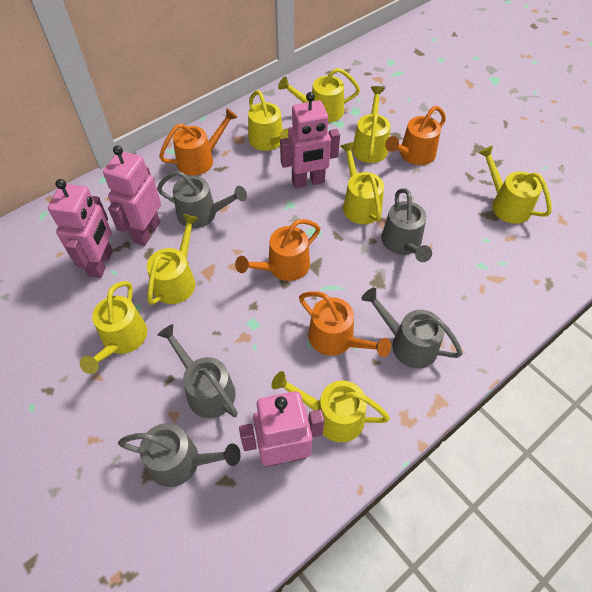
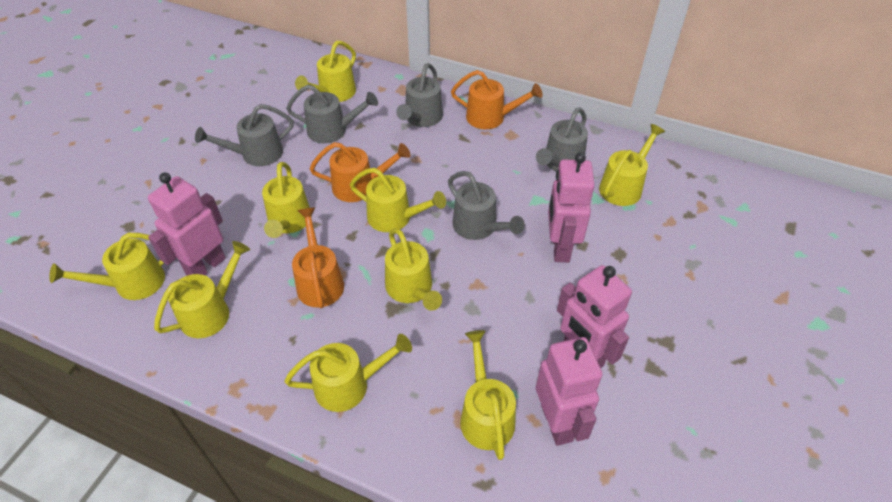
orange watering can: [159,108,238,176] [235,219,320,281] [299,291,391,357] [385,106,446,165] = 4 -> [292,207,344,308] [310,142,411,202] [451,70,543,129] = 3
yellow watering can: [80,281,147,374] [147,214,199,305] [248,90,288,151] [271,371,390,442] [278,68,360,123] [340,142,384,224] [352,86,391,163] [478,146,552,224] = 8 -> [49,233,165,300] [154,241,250,338] [262,162,312,238] [284,334,412,412] [295,41,356,102] [350,168,446,232] [385,228,442,311] [460,330,516,460] [599,124,665,206] = 9

